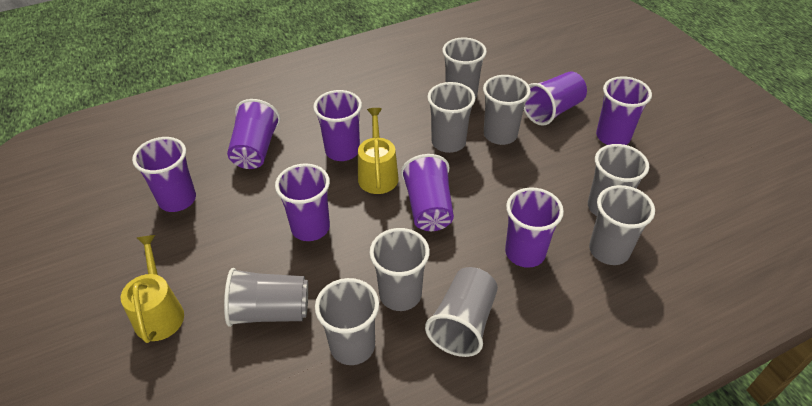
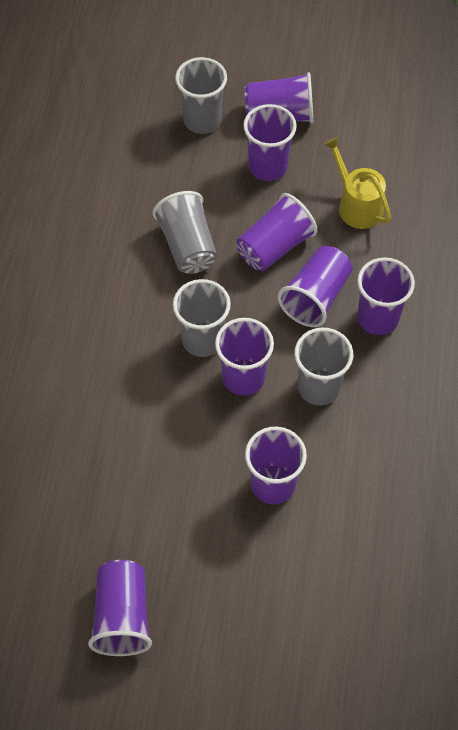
grey cup: [224,268,308,327] [315,278,379,365] [370,228,430,311] [425,267,498,357] [427,82,475,153] [442,38,487,99] [483,75,531,145] [588,144,649,216] [589,185,655,265] = 9 -> [153,191,217,274] [173,279,231,357] [175,57,227,134] [294,328,353,405] = 4
yellow watering can: [121,235,184,343] [358,108,399,194] = 2 -> [324,137,391,229] = 1

